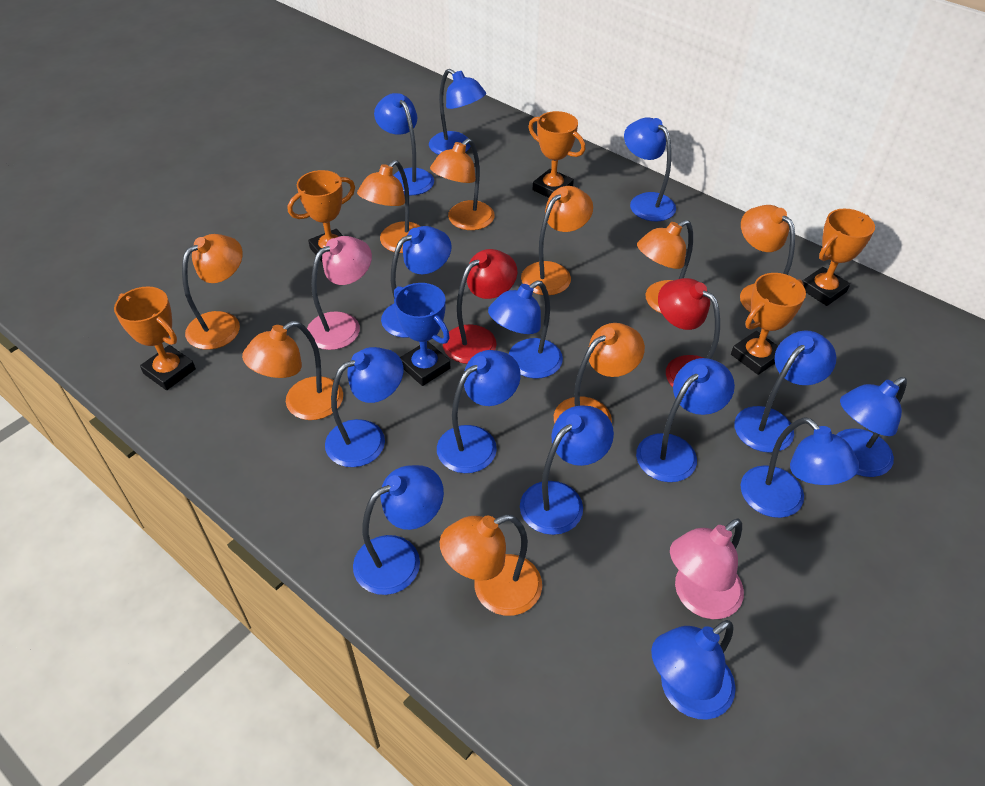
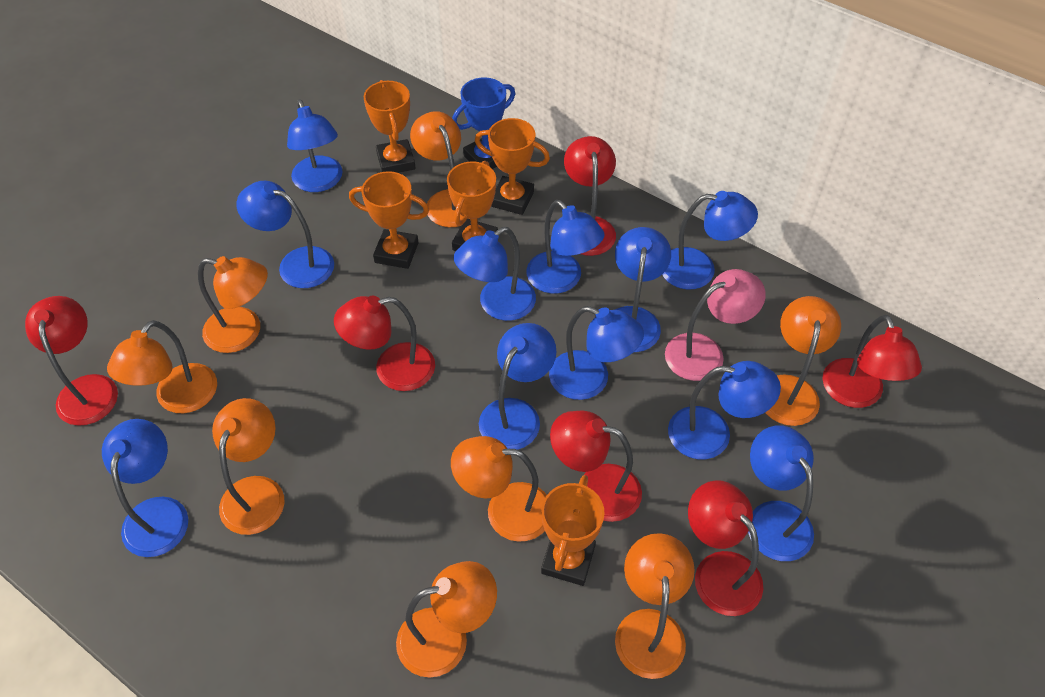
blue lamp: [325,347,403,467] [353,465,444,595] [374,93,434,195] [381,226,452,338] [429,69,486,155] [437,350,521,473] [488,281,563,378] [520,406,614,535] [624,117,676,221] [636,358,735,482] [651,620,736,720] [734,330,836,453] [740,417,860,518] [836,377,907,477] = 14 -> [102,419,188,557] [236,181,334,288] [287,99,343,192] [454,227,536,321] [479,323,556,450] [526,200,605,294] [549,306,644,400] [615,227,671,352] [662,191,758,289] [668,361,781,459] [748,425,814,561] = 11
orange lamp: [182,234,243,350] [242,321,343,420] [357,160,420,253] [430,138,495,230] [440,515,542,616] [521,186,593,295] [554,323,645,423] [637,220,693,314] [740,205,795,313] = 9 -> [107,320,217,413] [198,256,268,353] [212,398,285,535] [396,561,497,677] [410,111,469,227] [451,436,547,542] [615,533,695,679] [765,296,841,426] = 8
pink lamp: [307,236,372,350] [670,518,744,619] = 2 -> [665,269,766,381] = 1
red lamp: [443,249,517,364] [658,278,720,387] = 2 -> [25,296,118,426] [334,296,435,391] [550,411,642,522] [564,136,616,256] [688,480,763,616] [823,315,922,408] = 6

